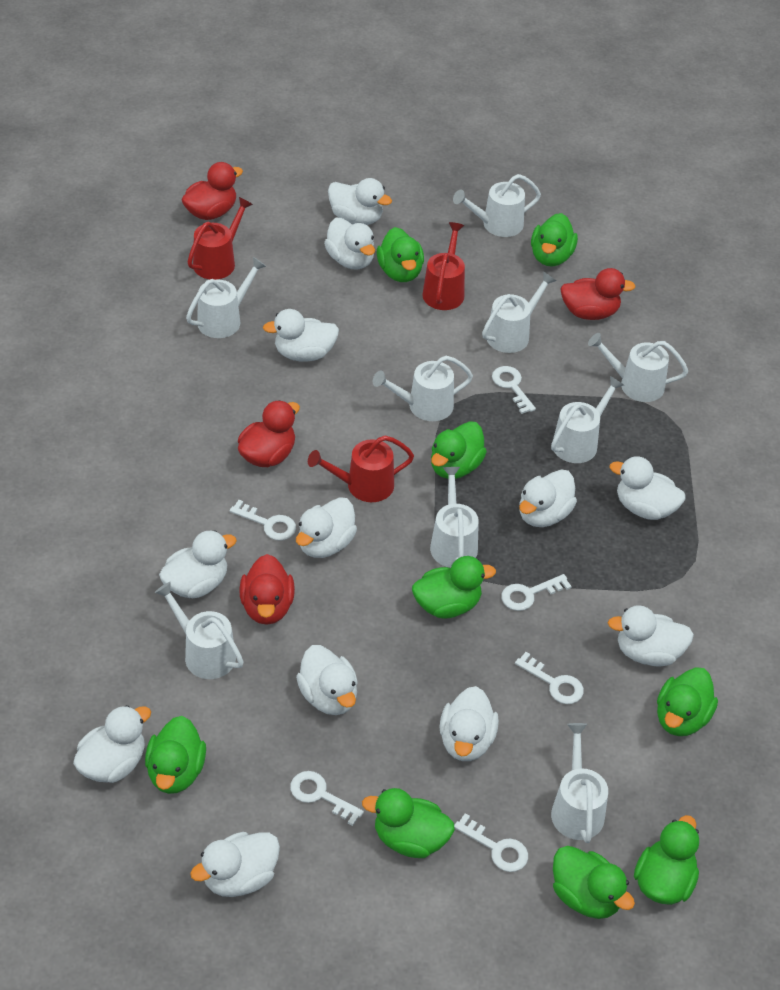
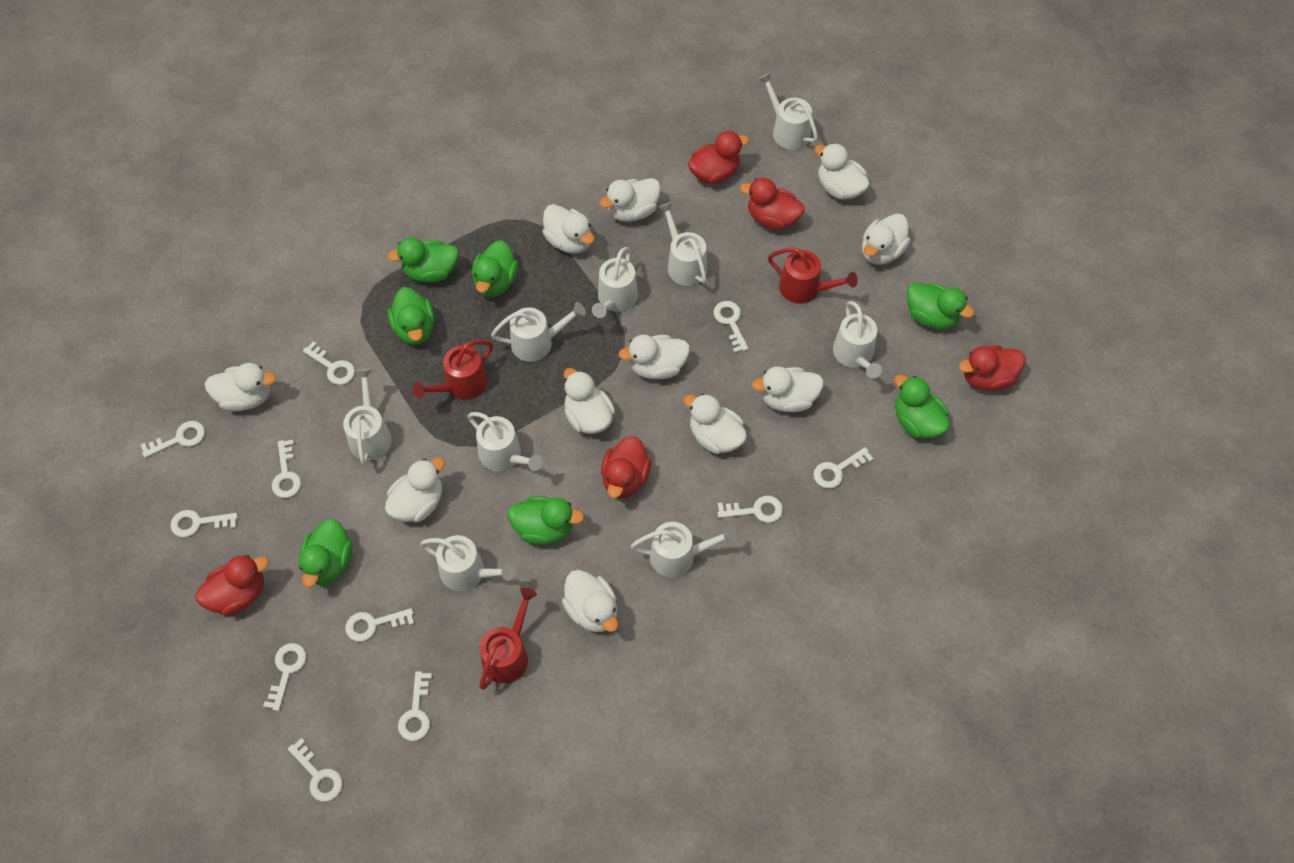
green duck: [145,716,206,794] [362,788,455,858] [377,227,424,282] [412,556,496,619] [431,421,487,479] [531,213,578,267] [553,846,635,919] [634,815,699,905] [657,667,718,736] = 9 -> [299,519,352,587] [387,237,459,282] [388,287,435,345] [472,240,518,297] [508,496,584,545] [894,375,950,438] [907,282,974,329] = 7
red duck: [182,162,243,220] [238,400,300,467] [239,554,295,625] [560,268,636,320] = 4 -> [196,555,269,616] [601,436,651,499] [688,131,749,184] [740,178,805,230] [959,345,1026,390] = 5
white duck: [73,705,151,783] [159,530,237,598] [190,832,280,897] [263,309,339,362] [296,497,357,558] [296,645,358,715] [324,218,375,270] [328,178,392,225] [439,686,499,761] [519,469,577,527] [608,605,694,666] [610,456,685,520] = 12 -> [205,363,276,411] [385,458,445,522] [543,204,594,254] [562,570,618,632] [564,368,615,434] [599,178,661,222] [618,334,690,379] [683,394,747,454] [752,366,824,412] [815,143,870,200] [862,214,910,265] = 11
white key: [230,500,296,541] [290,771,364,826] [454,813,528,872] [492,366,536,414] [501,574,572,611] [515,652,584,704] = 6 -> [141,421,205,458] [170,510,237,537] [263,643,306,711] [272,440,301,498] [288,738,342,802] [303,341,355,385] [345,608,414,642] [398,671,432,741] [714,301,748,353] [717,496,783,523] [814,447,874,488] = 11

